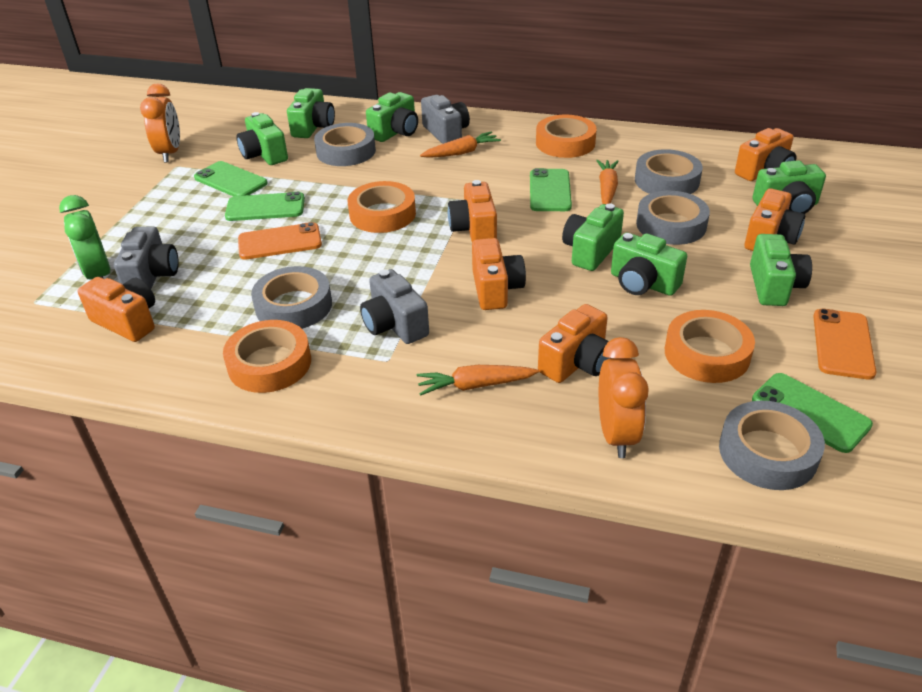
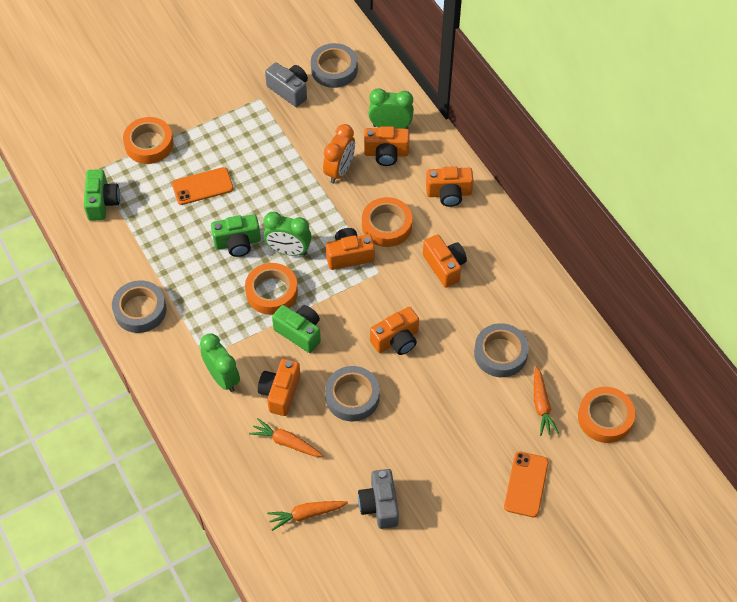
green camera: [236,112,288,165] [287,88,335,138] [366,92,418,142] [562,203,624,271] [611,233,687,296] [750,234,812,306] [752,160,826,214] = 7 -> [84,169,120,221] [211,214,261,257] [272,305,321,353] = 3
green clock: [59,195,110,280] = 1 -> [200,333,240,392] [263,212,312,256] [369,88,414,129] = 3
green phone: [194,161,268,196] [225,192,305,221] [530,168,572,211] [752,373,873,453] = 4 -> none = 0
grey camera: [114,226,179,289] [360,269,429,344] [421,95,470,144] = 3 -> [265,62,308,107] [358,469,399,529] = 2
grey tape: [251,266,332,329] [314,123,376,166] [635,149,703,194] [636,191,710,245] [719,401,825,490] = 5 -> [112,280,167,333] [311,43,358,88] [325,366,380,422] [474,323,529,377] = 4
orange clock: [140,83,180,162] [599,337,649,458] = 2 -> [323,124,355,183] = 1

